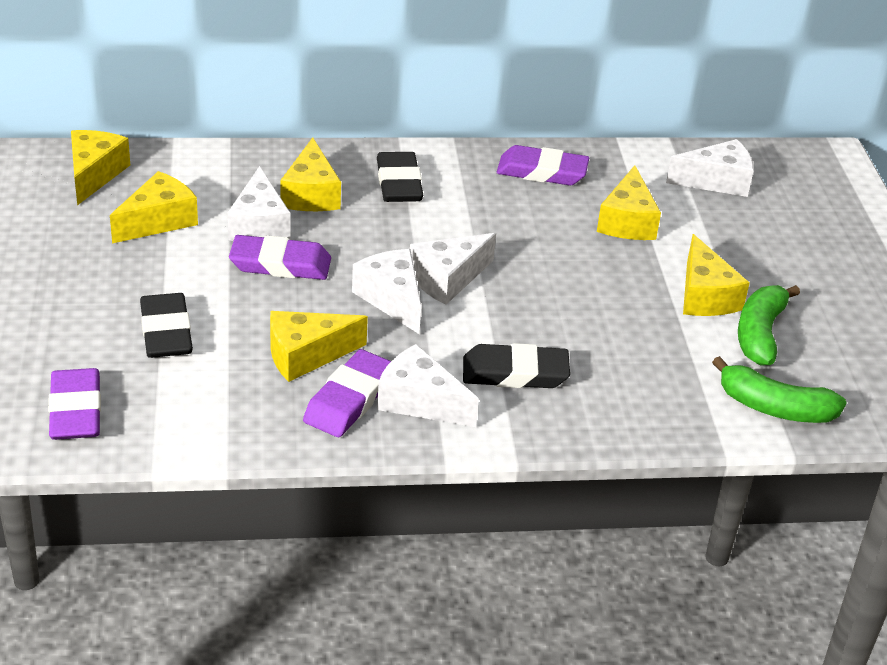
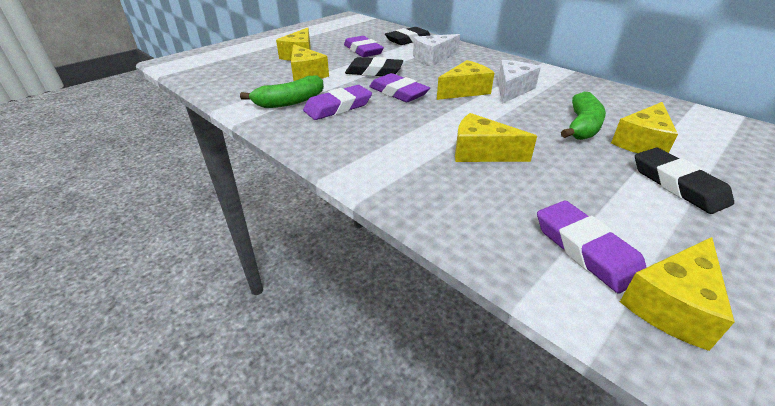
white cheese: [228,166,290,241] [352,249,421,334] [377,344,479,427] [410,233,496,305] [666,139,754,197] = 5 -> [413,34,460,66] [498,60,541,104] = 2

